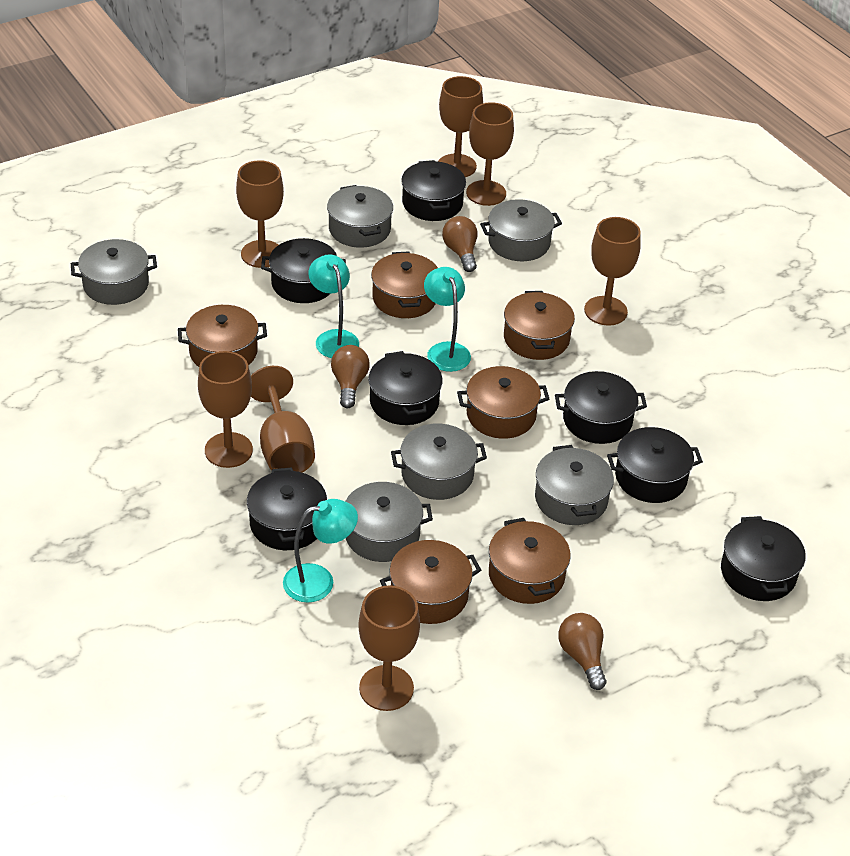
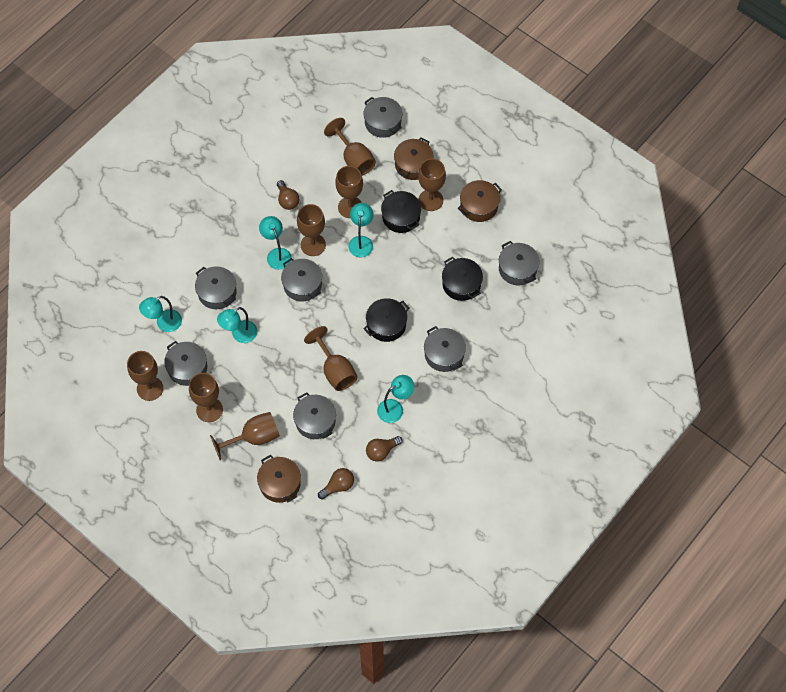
black pot: [247,467,327,550] [261,238,346,303] [368,351,443,425] [401,160,466,221] [555,371,647,444] [607,427,703,503] [721,516,806,601] = 7 -> [363,298,409,342] [381,190,421,233] [442,257,483,301] = 3
brown goblet: [198,351,253,468] [236,160,284,268] [251,366,315,473] [358,585,420,711] [438,76,483,177] [466,102,514,206] [584,217,641,326] = 7 -> [127,351,163,401] [189,373,223,422] [210,412,280,460] [297,204,326,256] [304,326,358,391] [324,118,376,176] [335,166,363,218] [418,159,446,211] = 8
brown pot: [178,305,267,367] [371,251,438,318] [380,540,481,624] [457,366,549,439] [489,518,571,604] [504,291,575,360] = 6 -> [257,455,301,503] [394,138,433,180] [458,180,502,222] = 3
grey pot: [71,239,157,305] [327,185,393,248] [345,482,433,562] [391,424,487,500] [480,199,562,261] [535,445,614,525] = 6 -> [164,341,207,386] [195,266,237,309] [281,258,322,302] [293,392,336,439] [364,97,402,138] [424,326,466,372] [499,241,540,285] = 7
turquoise lamp: [283,499,358,603] [308,254,359,358] [424,267,471,372] = 3 -> [139,296,182,332] [217,307,257,343] [259,216,292,270] [349,203,374,257] [377,375,414,423] = 5

